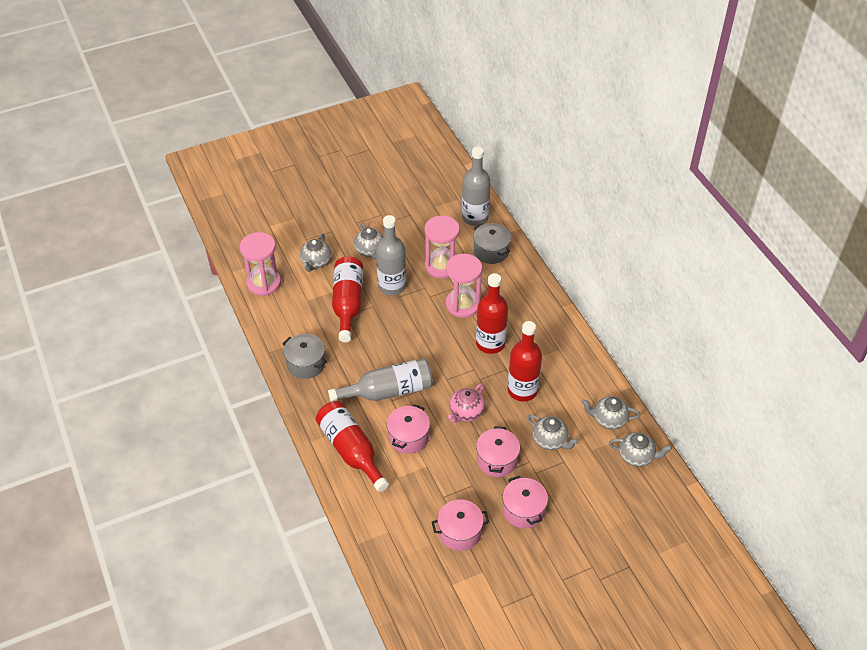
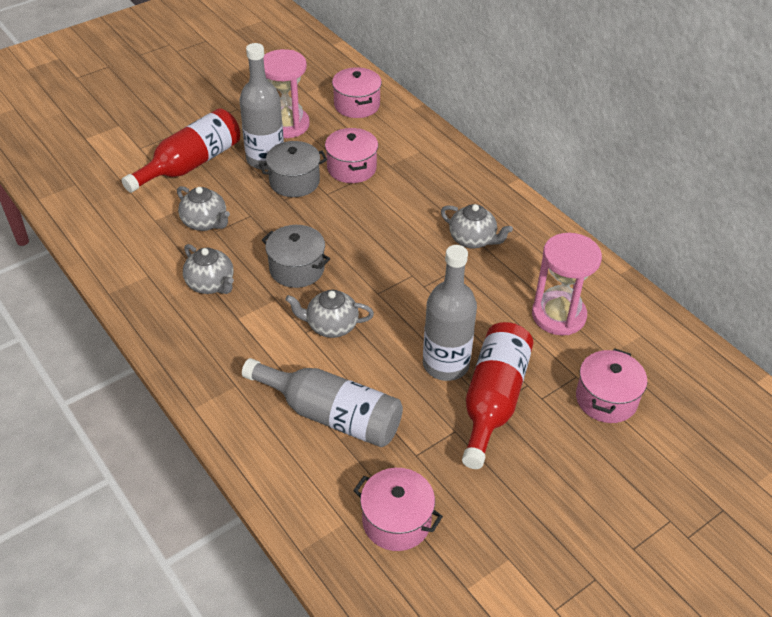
grey teapot: [300,234,332,272] [354,223,384,259] [528,415,579,450] [581,396,640,430] [609,432,672,467] = 5 -> [177,186,230,231] [183,244,234,294] [285,290,374,338] [441,204,513,249] = 4
pink hourglass: [240,232,281,296] [424,215,460,279] [446,254,482,318] = 3 -> [263,49,310,138] [532,233,602,335] = 2
pink teapot: [448,383,485,423] = 1 -> none = 0
red bottle: [316,401,389,492] [332,256,363,342] [476,273,508,354] [508,321,542,402] = 4 -> [122,108,240,193] [462,322,533,469] = 2

